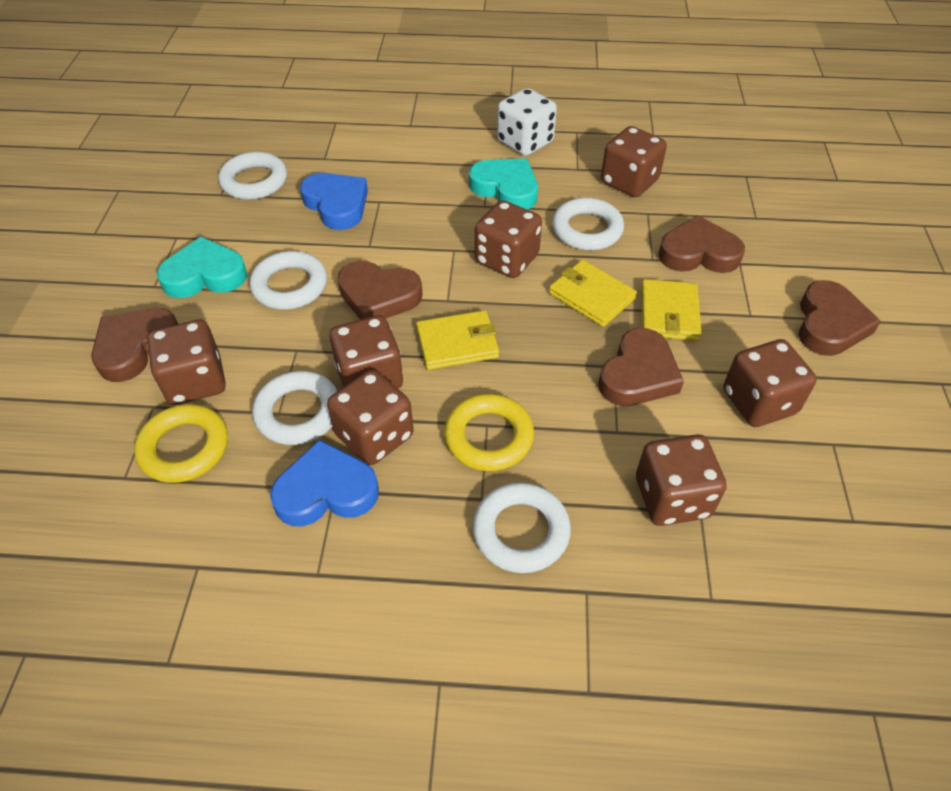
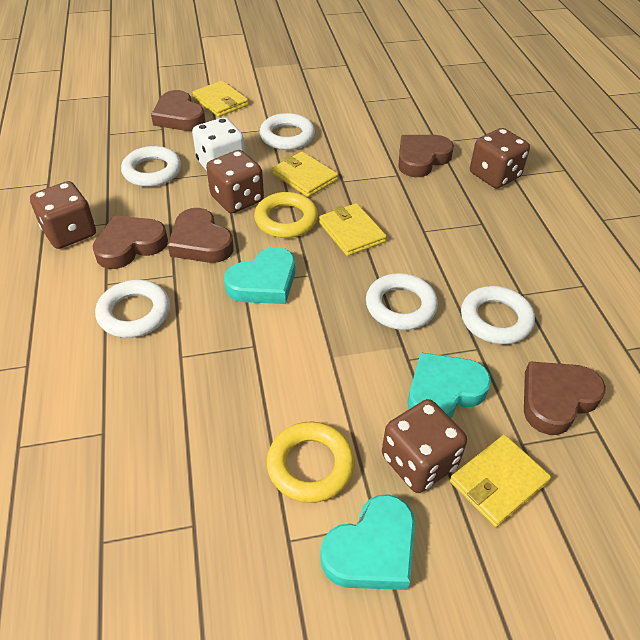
blue heart: [270,439,379,526] [300,173,368,230] = 2 -> none = 0
brown dice: [147,320,226,405] [327,370,414,465] [329,315,403,388] [475,200,542,278] [601,126,667,197] [636,434,727,526] [723,339,817,427] = 7 -> [30,181,96,249] [206,150,264,213] [382,399,467,493] [470,128,530,188] = 4
turquoise heart: [157,237,247,298] [469,158,538,210] = 2 -> [224,247,295,304] [320,494,415,590] [408,353,491,418] = 3
yellow wallet: [416,310,499,370] [549,260,637,327] [641,279,702,341] = 3 -> [192,81,248,117] [272,152,338,197] [319,203,387,256] [450,435,551,527] = 4

